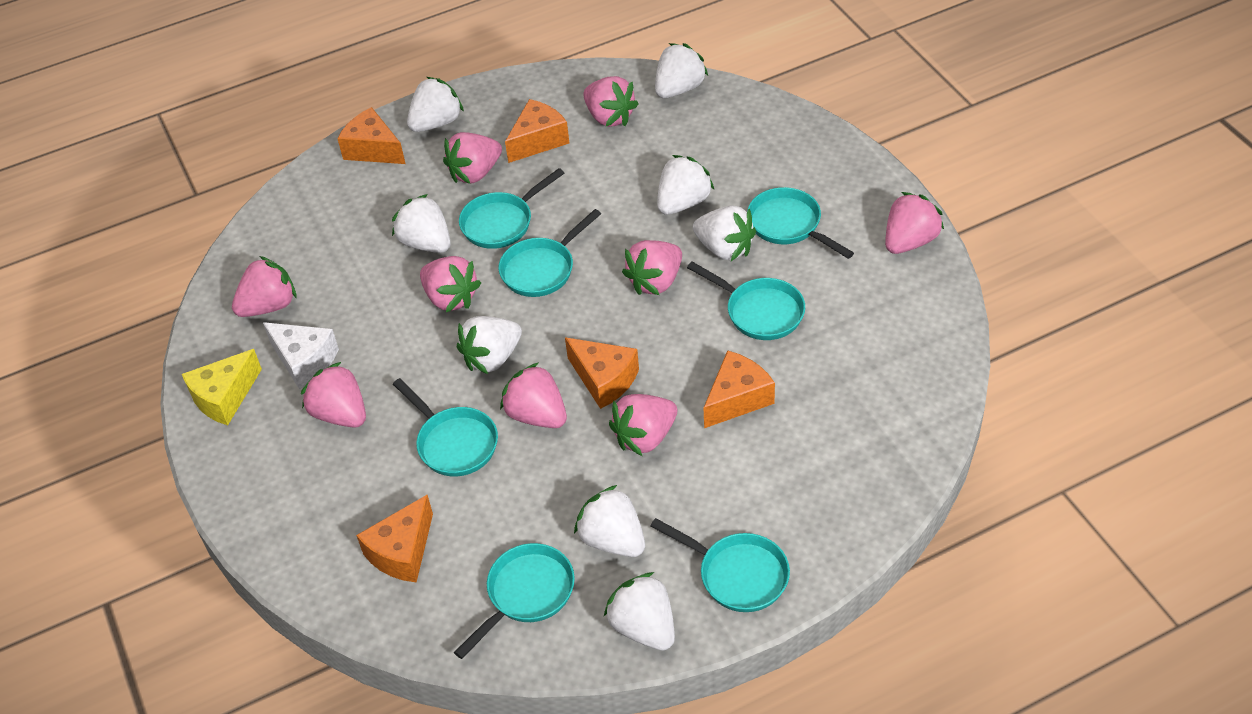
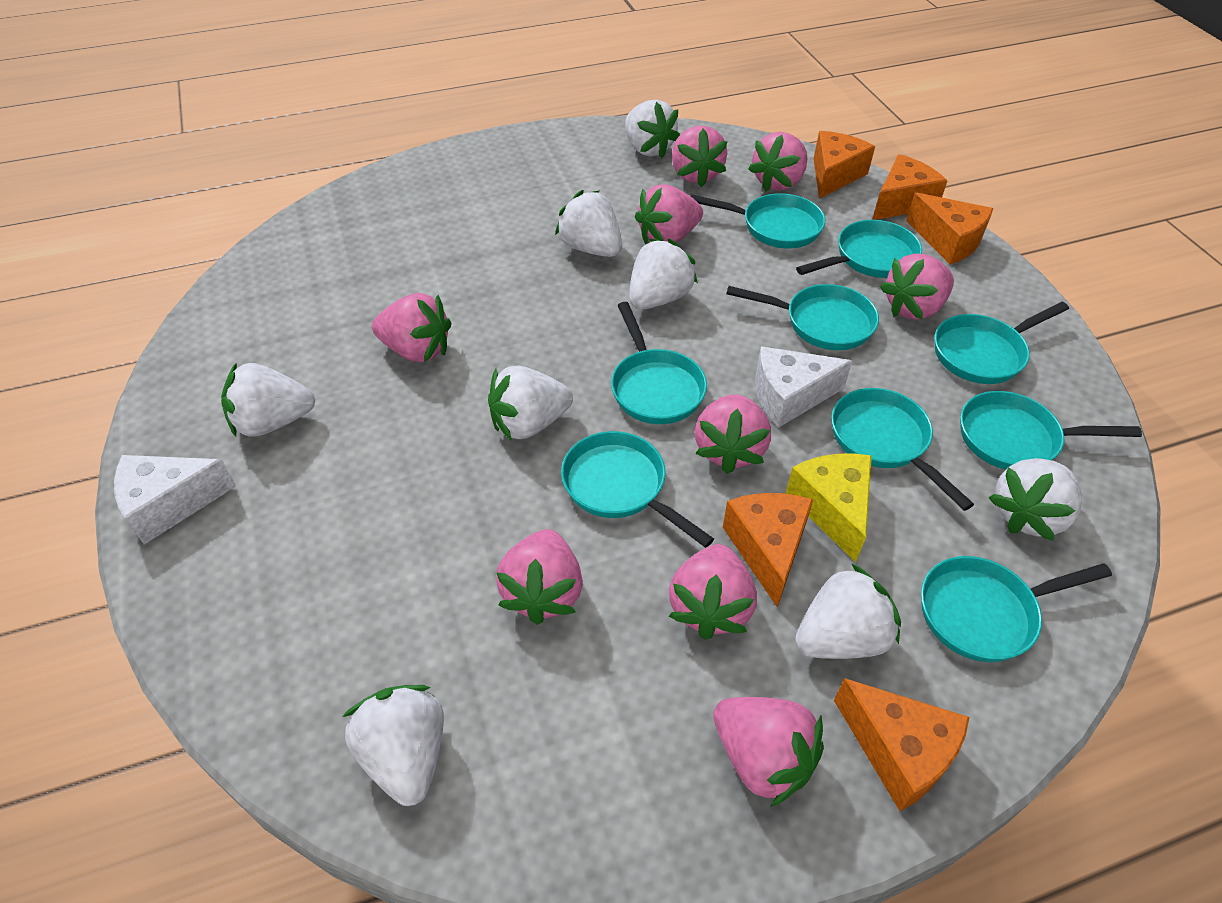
turquoise pan: [393,378,498,476] [454,543,575,659] [459,168,564,249] [499,209,601,297] [650,518,790,612] [687,262,805,340] [747,187,854,259] = 7 -> [561,431,714,548] [611,302,707,424] [690,193,825,248] [726,284,879,350] [796,220,922,278] [831,388,974,511] [921,556,1112,662] [934,302,1069,384] [960,391,1142,470] = 9
white cheese: [263,322,339,389] = 1 -> [114,455,236,545] [755,346,852,427] = 2

